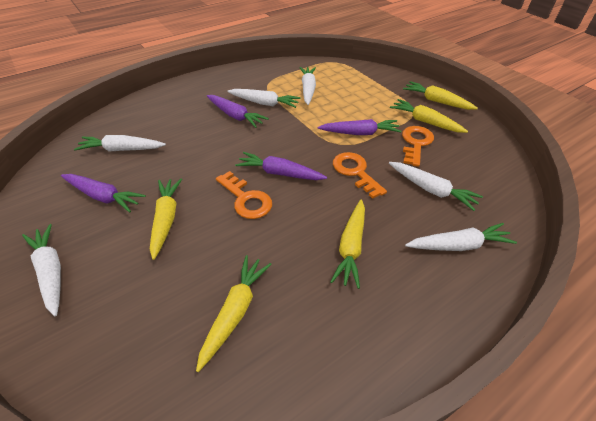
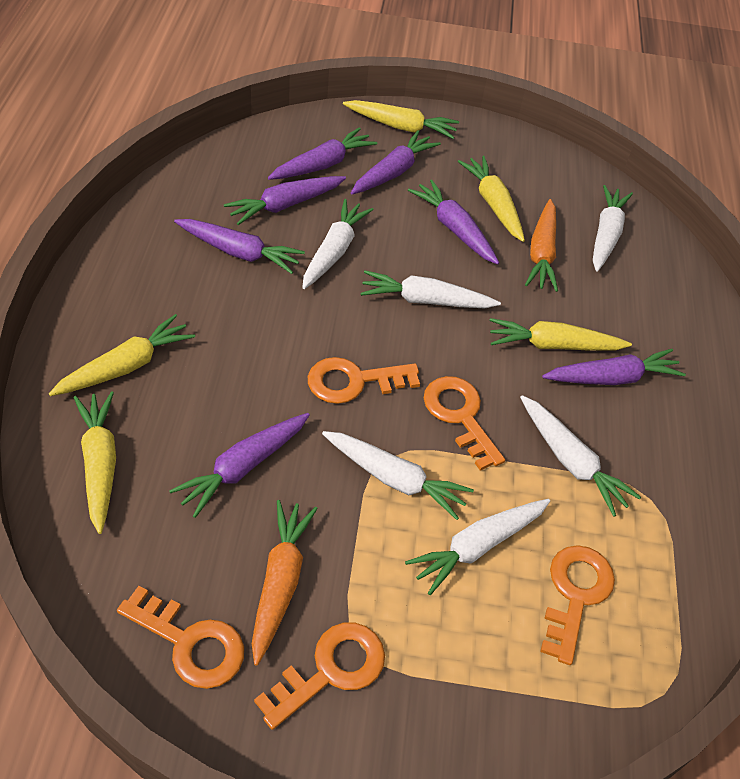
orange carrot: none = 0 -> [252,500,318,666] [525,199,558,292] = 2
orange key: [216,171,272,219] [333,152,387,199] [402,126,434,167] = 3 -> [117,586,244,689] [254,623,385,730] [308,357,420,404] [424,376,505,471] [540,545,615,665] = 5
purple carrot: [61,174,146,212] [207,95,269,128] [235,152,327,180] [318,119,401,135] = 4 -> [169,413,310,518] [174,219,305,274] [224,176,346,225] [268,127,377,180] [351,130,441,194] [408,180,499,264] [542,349,686,385] = 7

